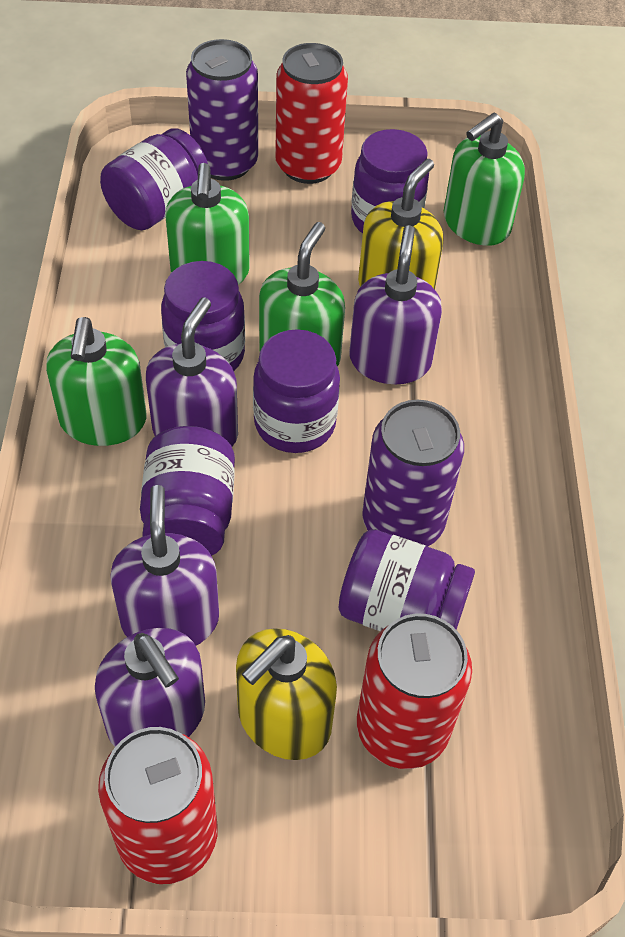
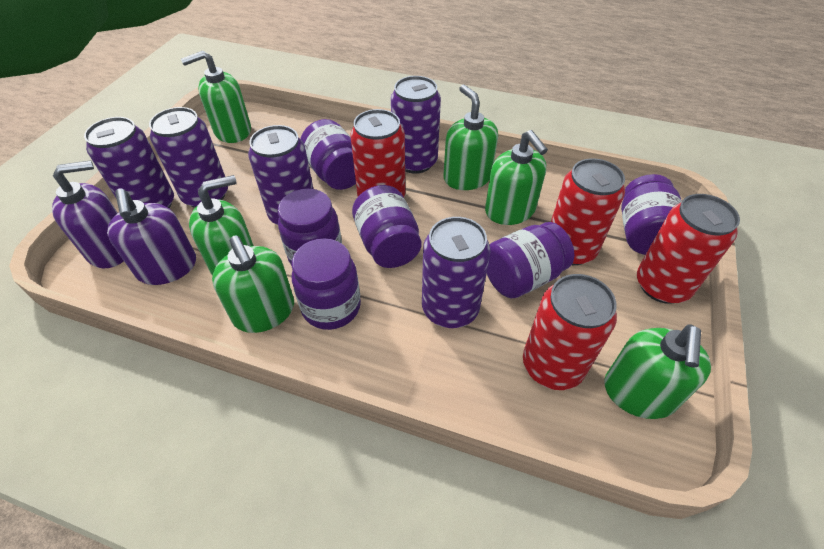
green soap dispenser: [46,317,146,446] [165,163,250,285] [259,222,345,366] [444,113,525,246] = 4 -> [181,51,251,143] [189,175,254,276] [212,235,294,333] [443,85,498,190] [485,130,548,225] [604,324,711,419] = 6
purple can: [186,39,258,181] [362,400,464,547] = 2 -> [84,117,174,209] [149,107,228,208] [248,125,314,225] [391,76,441,174] [422,217,491,328] = 5
purple soap dispenser: [95,628,205,747] [110,485,219,646] [146,298,238,447] [349,225,442,384] = 4 -> [52,160,124,268] [107,189,196,285] = 2
red can: [98,727,217,884] [275,43,348,184] [357,614,472,769] = 3 -> [350,109,405,197] [523,274,617,390] [551,158,625,265] [637,194,740,304] = 4
yellow soap dispenser: [236,628,337,760] [358,159,443,289] = 2 -> none = 0

